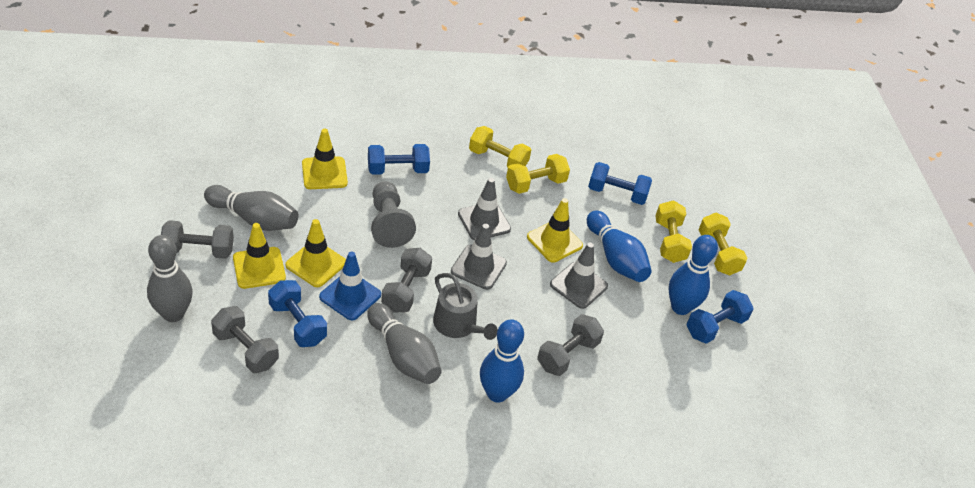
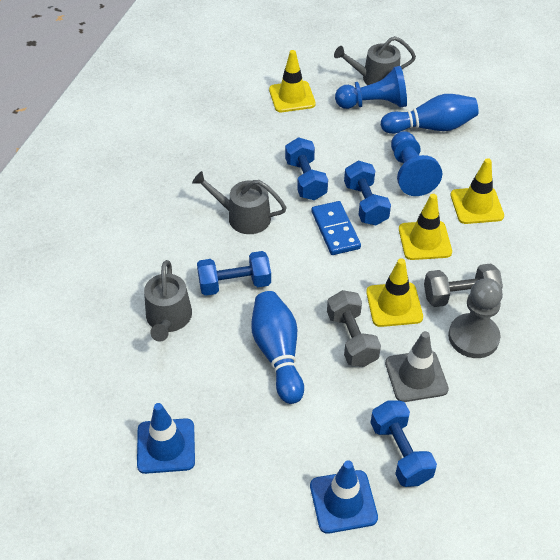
blue bowling pin: [480,319,524,402] [587,211,652,282] [668,235,718,315] = 3 -> [251,291,304,404] [381,94,479,134] = 2
blue domino: none = 0 -> [312,201,361,255] = 1
blue pawn: none = 0 -> [335,66,407,109] [391,131,442,196] = 2
blue traffic cone: [319,251,381,321] = 1 -> [137,403,195,474] [310,461,378,534] = 2
grey bowling pin: [147,235,193,322] [204,185,298,231] [367,303,442,384] = 3 -> none = 0
grey dumbbell: [161,220,234,259] [211,306,279,373] [381,248,432,313] [537,314,604,376] = 4 -> [327,290,381,367] [424,263,503,307] = 2
grey traffic cone: [451,224,507,290] [458,178,511,240] [550,243,608,309] = 3 -> [385,331,449,402] = 1
grey watering can: [433,273,498,340] = 1 -> [144,260,192,342] [192,171,287,234] [334,36,416,85] = 3
yellow dumbbell: [469,126,531,168] [506,154,570,194] [655,200,692,263] [699,213,747,276] = 4 -> none = 0

